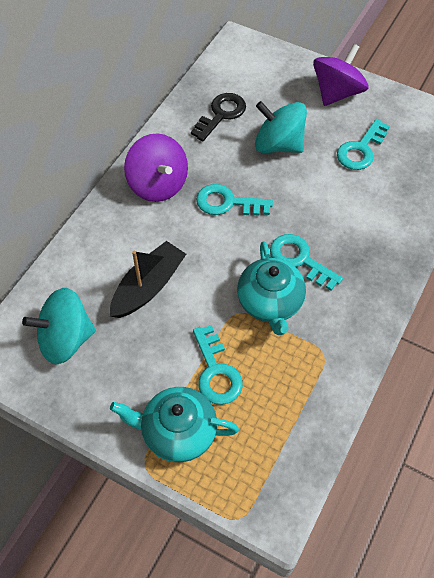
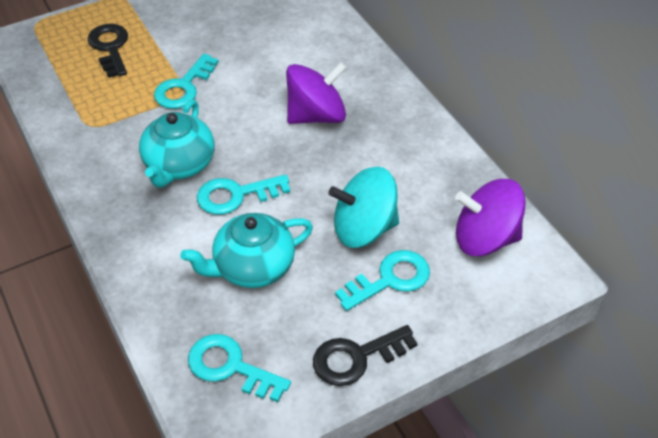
black boat: [110,241,186,318] = 1 -> none = 0
black key: [191,93,246,141] = 1 -> [88,24,128,78] [313,325,418,386] = 2
turquoise spinning top: [22,288,96,365] [255,101,307,153] = 2 -> [328,166,399,248] = 1

